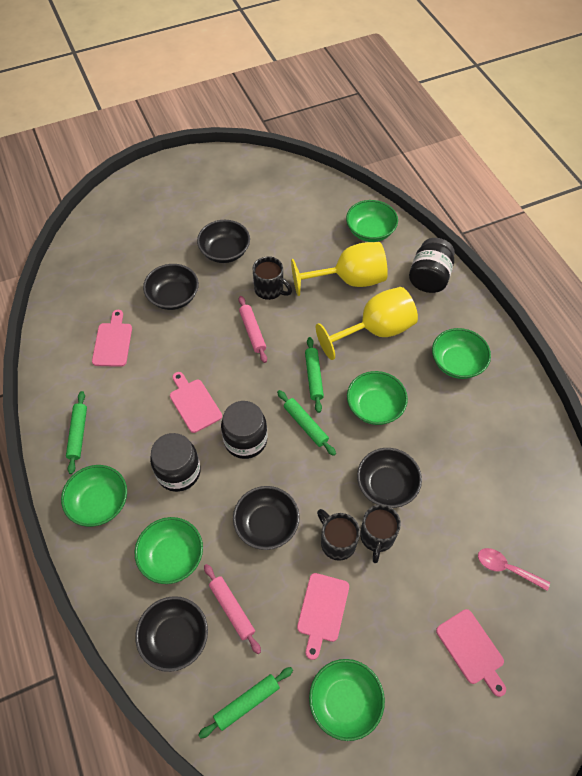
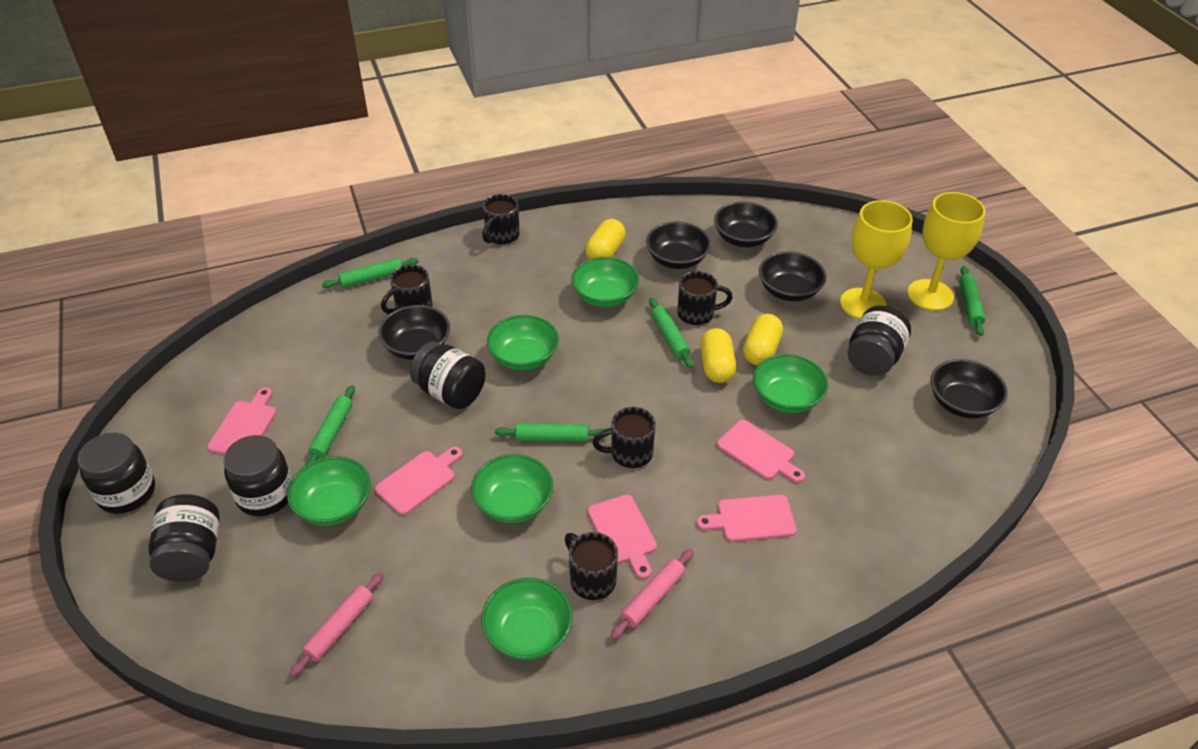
black jar: [150,433,201,492] [221,401,267,459] [409,238,455,293] = 3 -> [78,433,155,514] [148,494,220,582] [224,435,292,516] [410,341,486,409] [848,305,911,376] = 5
black mug: [252,256,292,300] [317,509,360,561] [360,505,401,563] = 3 -> [381,264,432,314] [482,194,520,244] [565,532,618,600] [592,407,656,468] [677,271,733,325] = 5
green rolling pin: [66,391,87,474] [198,667,293,739] [277,390,336,456] [305,337,324,413] = 4 -> [305,385,355,466] [322,258,419,288] [495,423,608,442] [649,298,694,369] [959,266,985,336] = 5
pink cutting board: [92,310,132,367] [170,372,222,433] [297,573,349,660] [436,609,506,697] = 4 -> [207,387,276,455] [375,447,463,515] [588,494,657,579] [696,495,797,542] [717,420,805,483] = 5
pink spoon: [478,548,550,591] = 1 -> none = 0
yellow capsule: none = 0 -> [585,219,626,259] [700,328,736,383] [743,314,783,365] = 3

